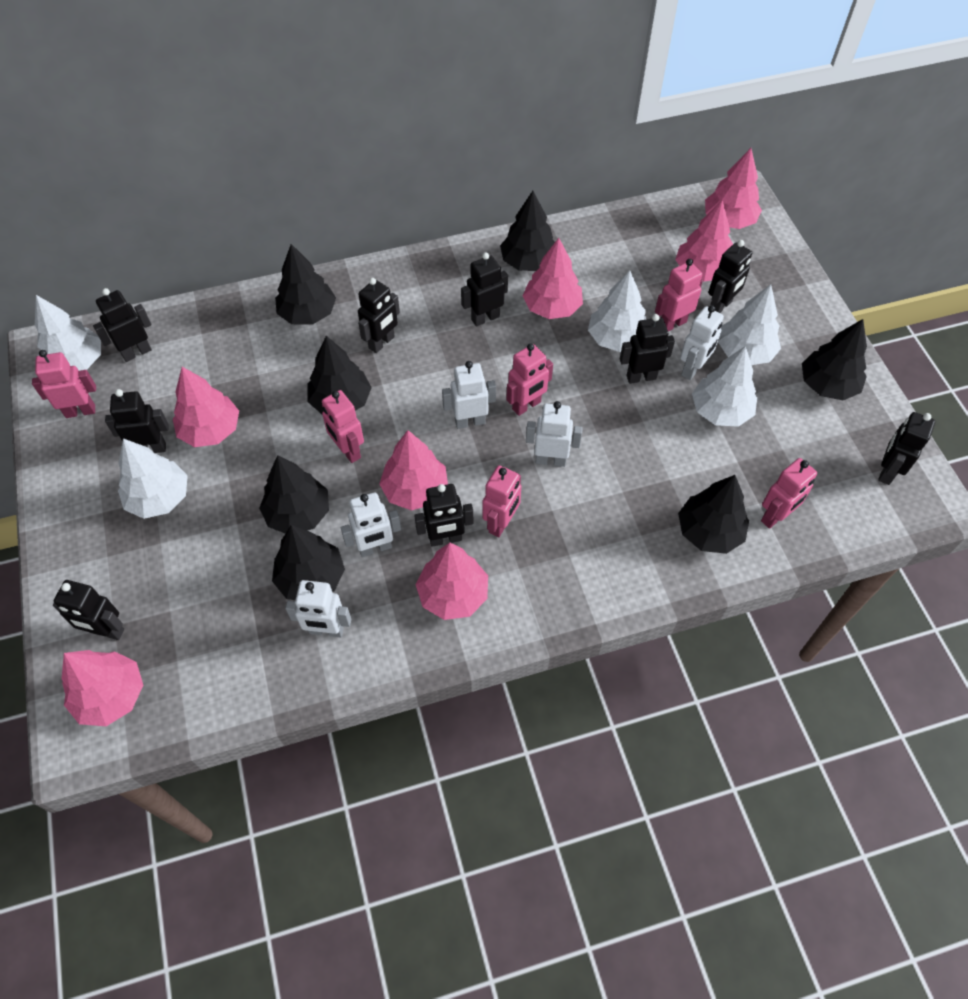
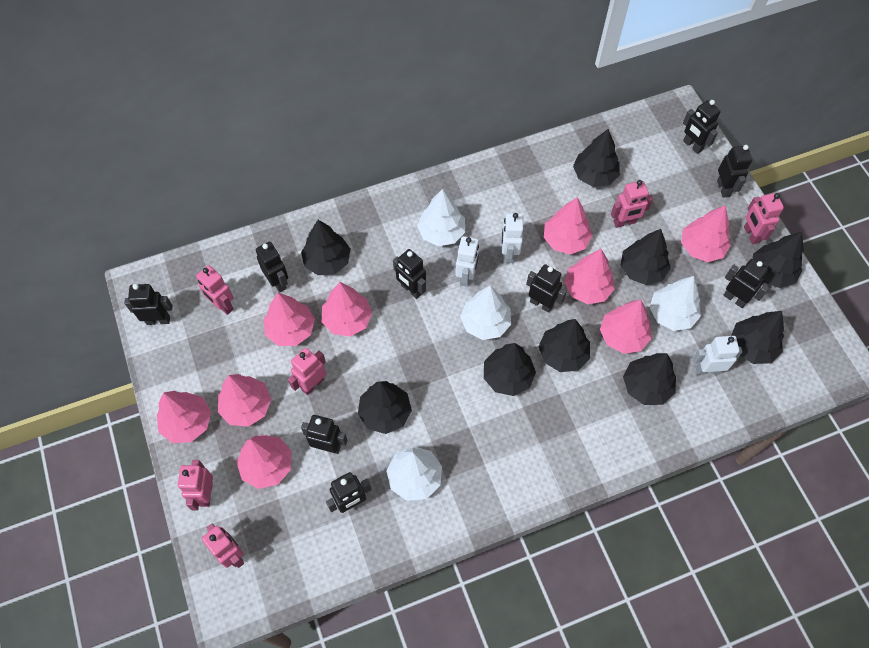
black tree: [259,455,329,534] [272,525,345,600] [275,244,336,324] [307,336,372,414] [500,191,555,271] [678,475,749,554] [802,319,867,400] = 7 -> [301,220,351,275] [358,381,412,434] [484,343,536,396] [538,319,590,372] [573,129,620,187] [621,229,671,285] [623,353,676,405] [731,311,784,364] [753,232,804,288] = 9
pink tree: [62,650,143,726] [173,367,239,447] [379,430,448,511] [416,543,488,620] [523,238,583,319] [675,200,733,282] [705,148,762,229] = 7 -> [157,391,211,443] [218,374,271,427] [236,435,292,489] [263,293,315,346] [322,282,372,337] [544,197,592,254] [564,249,615,304] [600,299,652,354] [681,205,731,262] = 9
white robot: [285,580,351,637] [341,492,401,557] [442,361,496,429] [526,401,583,467] [680,305,724,380] = 5 -> [455,236,479,287] [502,213,523,263] [693,336,742,375] = 3
white tree: [35,295,101,371] [118,438,188,519] [588,270,646,352] [692,346,757,427] [718,284,781,365] = 5 -> [386,446,442,501] [417,189,465,246] [460,285,511,340] [649,276,701,331] = 4

